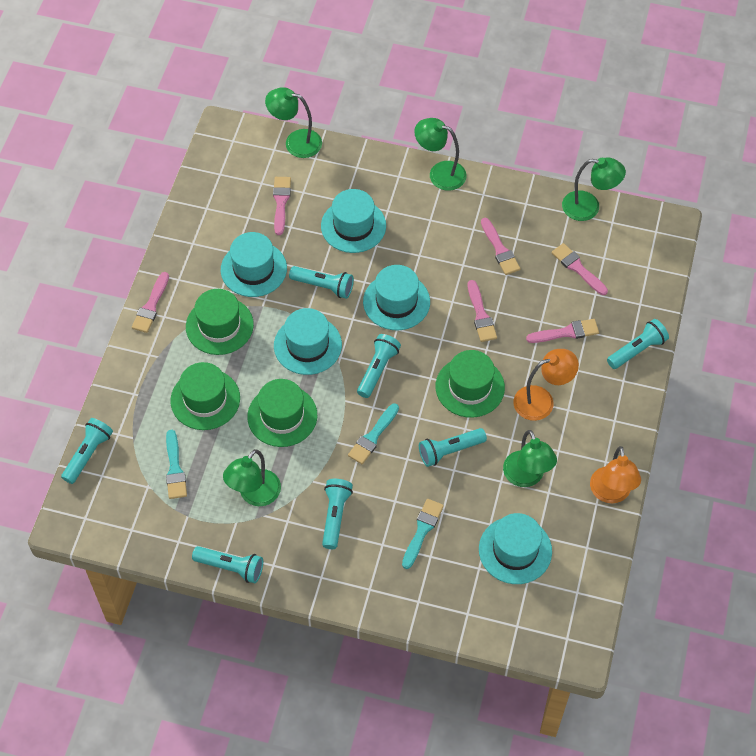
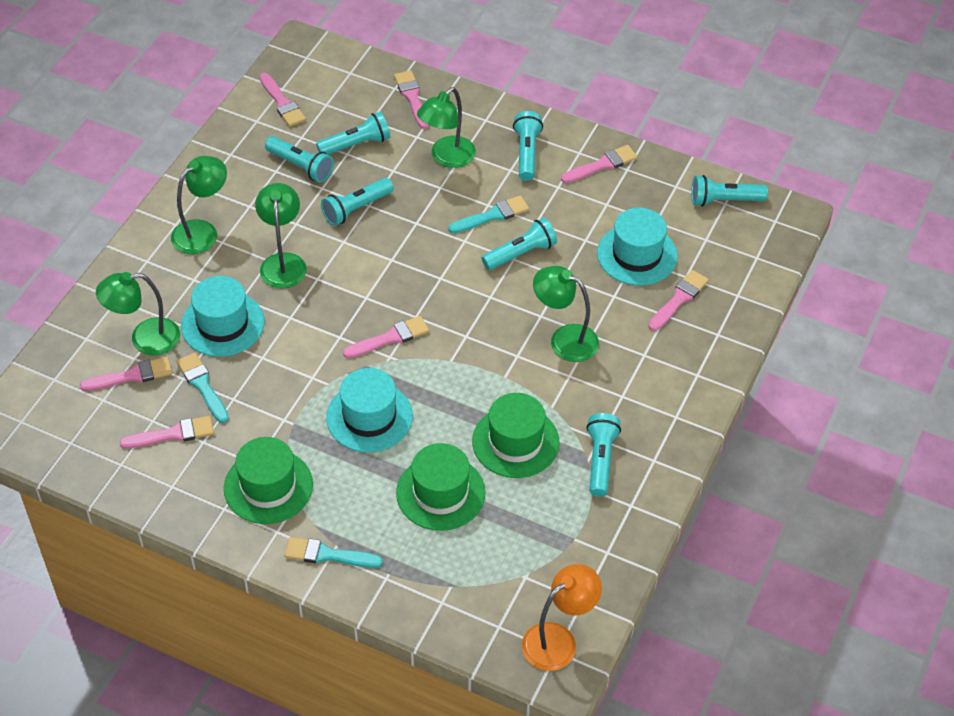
green hat: [170,362,240,430] [186,289,254,355] [247,379,317,447] [436,350,505,418] = 4 -> [224,437,313,524] [396,443,486,531] [472,393,559,478] = 3
orange lamp: [513,349,579,421] [590,446,641,503] = 2 -> [522,564,602,671] = 1
pink brush: [132,272,169,333] [273,177,291,235] [468,280,497,342] [481,218,520,275] [526,319,599,343] [552,243,608,295] = 6 -> [80,357,172,391] [119,416,214,449] [259,73,306,127] [343,316,429,358] [394,70,430,129] [561,145,638,183] [648,270,709,331] = 7
turquoise hat: [221,232,287,297] [274,308,342,375] [321,189,386,253] [363,265,430,330] [479,513,552,584] = 5 -> [181,276,264,357] [326,368,413,452] [597,208,678,285] = 3

